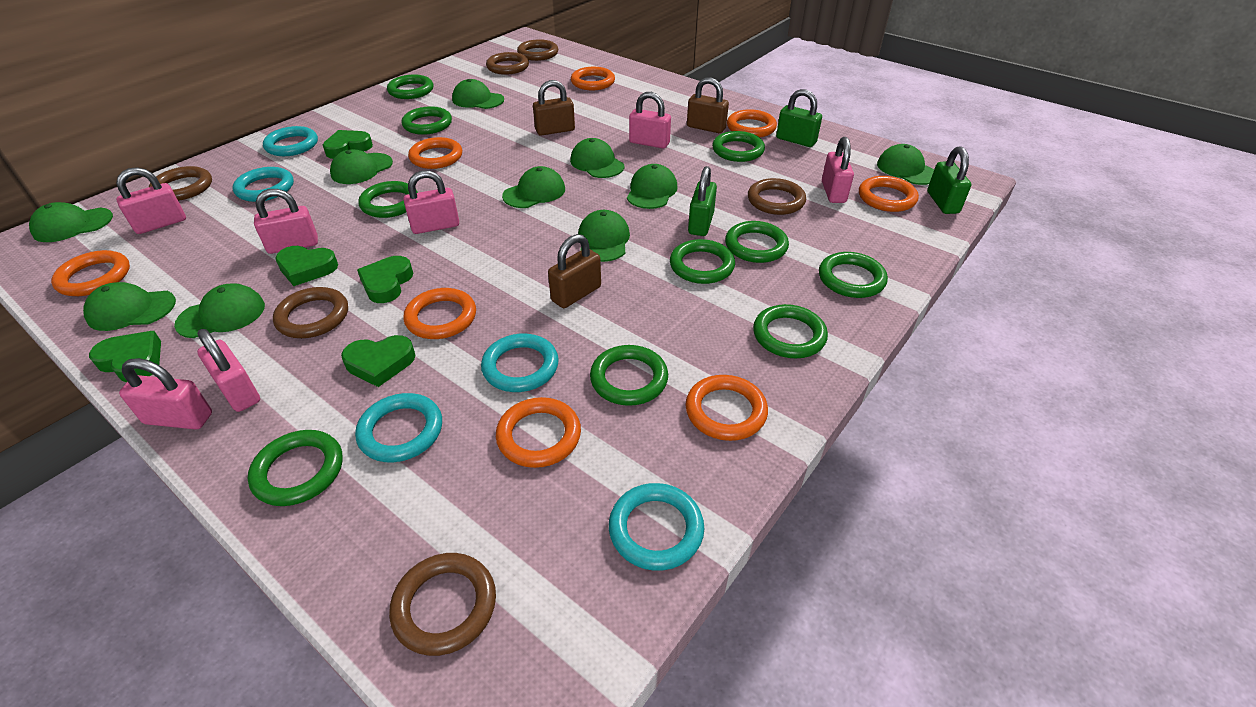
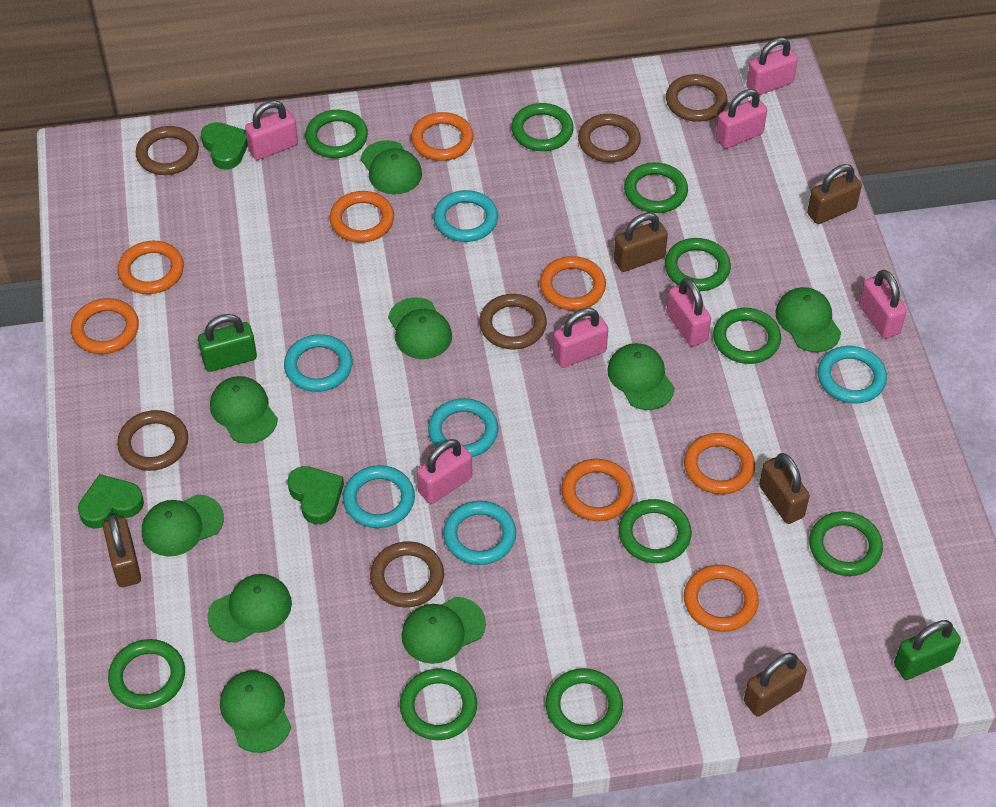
brown padlock: [533,80,575,136] [548,234,601,308] [687,77,729,133] = 3 -> [103,515,141,587] [614,213,668,272] [744,652,807,717] [759,453,810,524] [807,164,862,224] = 5
green cap: [29,202,113,242] [83,282,176,331] [174,283,265,338] [330,149,393,184] [452,79,504,109] [502,166,565,208] [570,138,624,178] [578,210,630,262] [627,164,678,209] [877,144,934,185] = 10 -> [142,494,224,556] [207,574,292,643] [210,376,278,444] [220,671,291,753] [361,140,422,194] [388,297,452,359] [402,597,486,664] [607,343,675,410] [776,287,841,352] = 9
green heart: [89,331,161,382] [275,246,338,286] [323,130,373,159] [341,335,416,387] [357,256,413,303] = 5 -> [78,474,144,529] [201,122,248,170] [287,466,344,524] = 3
green padlock: [688,166,717,236] [776,89,822,147] [927,146,971,214] = 3 -> [198,314,257,372] [894,620,961,680] = 2
turquoise ring: [233,167,294,202] [263,126,318,156] [355,393,442,462] [481,334,559,392] [609,483,704,571] = 5 -> [284,334,353,392] [343,465,415,528] [428,398,498,457] [434,190,498,242] [443,501,516,565] [818,346,887,404] = 6

